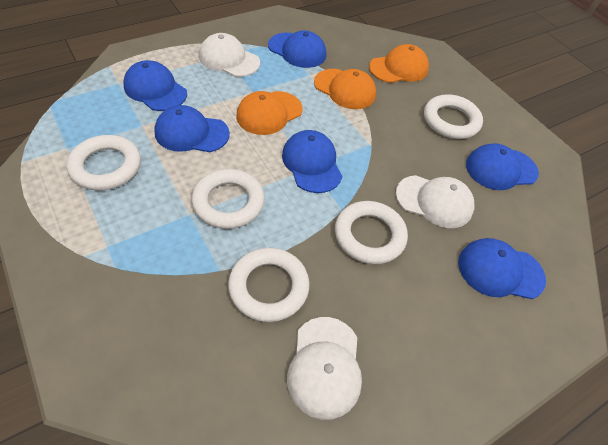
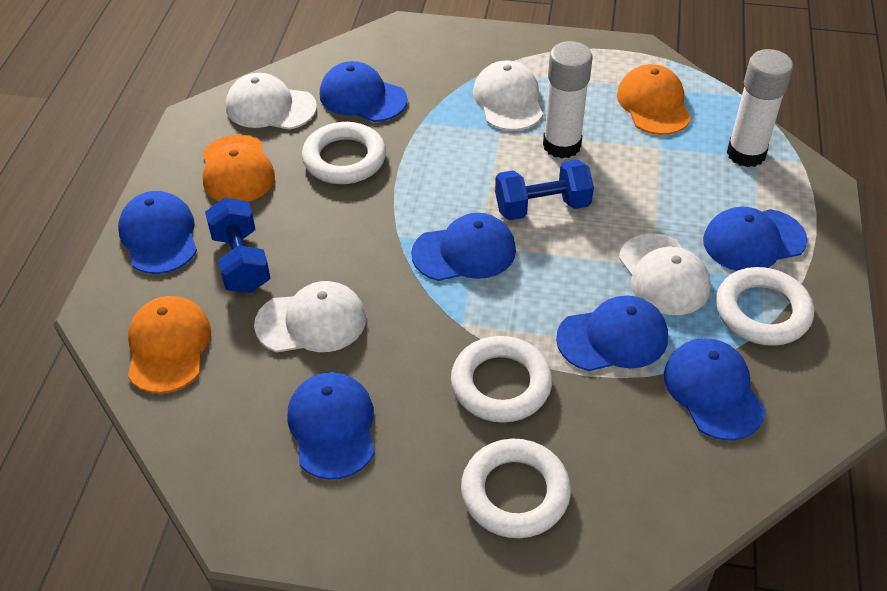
blue cap: [123,60,187,111] [154,105,230,152] [268,30,326,68] [282,130,342,193] [458,238,546,299] [466,143,539,190] = 6 -> [118,191,197,274] [287,372,375,480] [320,61,407,122] [411,213,516,281] [556,295,668,371] [664,338,765,441] [703,207,807,271] = 7
blue dumbbell: none = 0 -> [205,198,270,293] [495,160,594,220] = 2
white cap: [199,33,260,77] [287,317,362,420] [396,175,474,228] = 3 -> [226,73,317,130] [254,281,366,352] [473,61,543,131] [619,233,711,315] = 4
white glue stick: none = 0 -> [543,41,592,159] [727,49,793,167] = 2
white ring: [67,135,141,190] [192,169,265,229] [228,248,309,322] [335,201,408,264] [424,94,483,139] = 5 -> [302,122,386,184] [451,336,552,423] [461,439,571,538] [716,267,814,346] = 4

